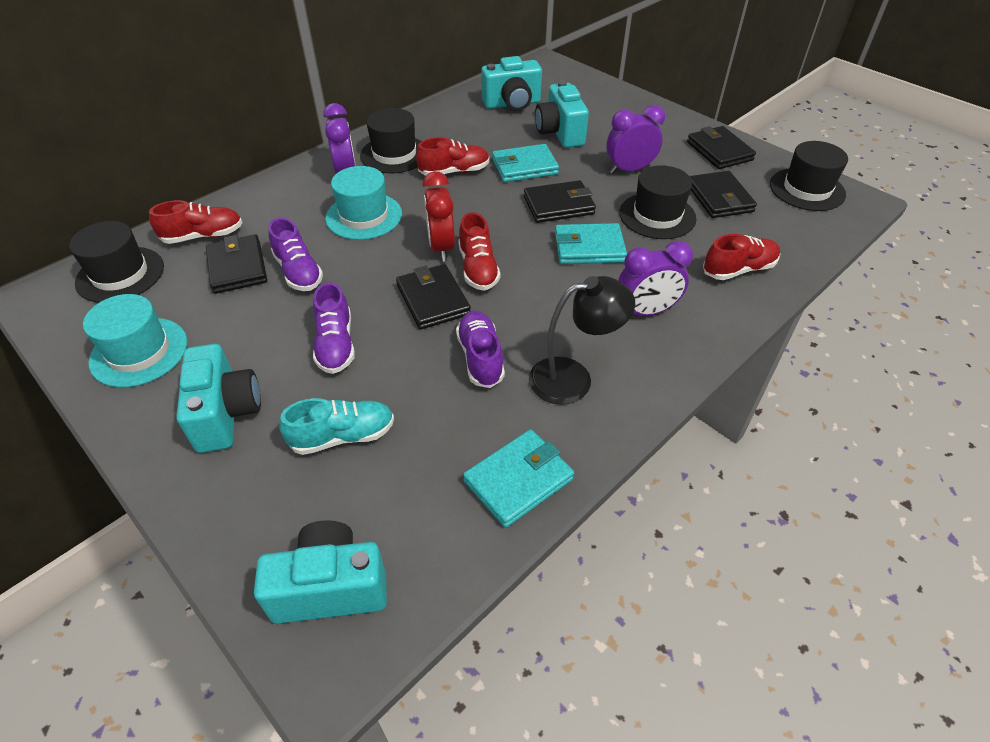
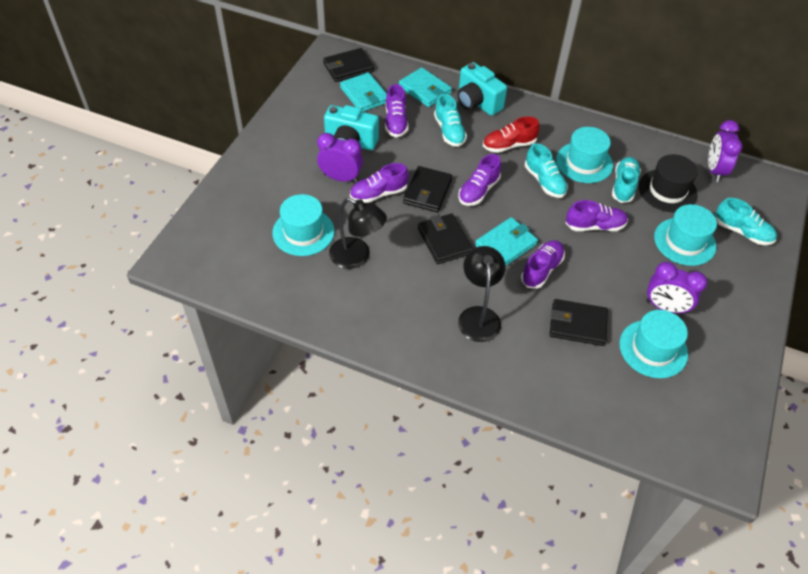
black hat: [69,221,164,303] [360,108,422,173] [619,165,697,239] [770,141,848,211] = 4 -> [639,154,698,212] = 1
black lamp: [529,276,635,405] = 1 -> [329,198,387,269] [458,246,506,342] = 2
black wallet: [206,234,267,294] [396,264,471,330] [524,180,596,223] [687,126,756,169] [690,171,757,218] = 5 -> [323,48,374,82] [403,166,452,212] [418,213,473,264] [550,299,608,346] = 4
purple shoe: [268,218,323,291] [313,282,355,374] [456,311,505,388] = 3 -> [350,163,409,203] [385,84,409,137] [458,154,501,206] [521,240,565,289] [566,200,628,231] = 5
red clock: [423,171,455,261] = 1 -> none = 0
red shoe: [149,200,243,244] [416,137,490,176] [458,212,500,291] [703,234,780,280] = 4 -> [483,116,540,153] = 1
turquoise camera: [176,344,261,453] [254,520,387,624] [481,56,542,111] [535,81,589,148] = 4 -> [324,105,379,150] [457,62,507,116] = 2
turquoise hat: [83,294,187,388] [325,166,402,240] = 2 -> [272,194,335,256] [556,127,613,183] [619,310,688,378] [654,204,717,266] = 4
turquoise shoe: [279,398,394,455] = 1 -> [434,94,467,147] [525,143,568,198] [612,157,641,203] [715,198,777,245] = 4

